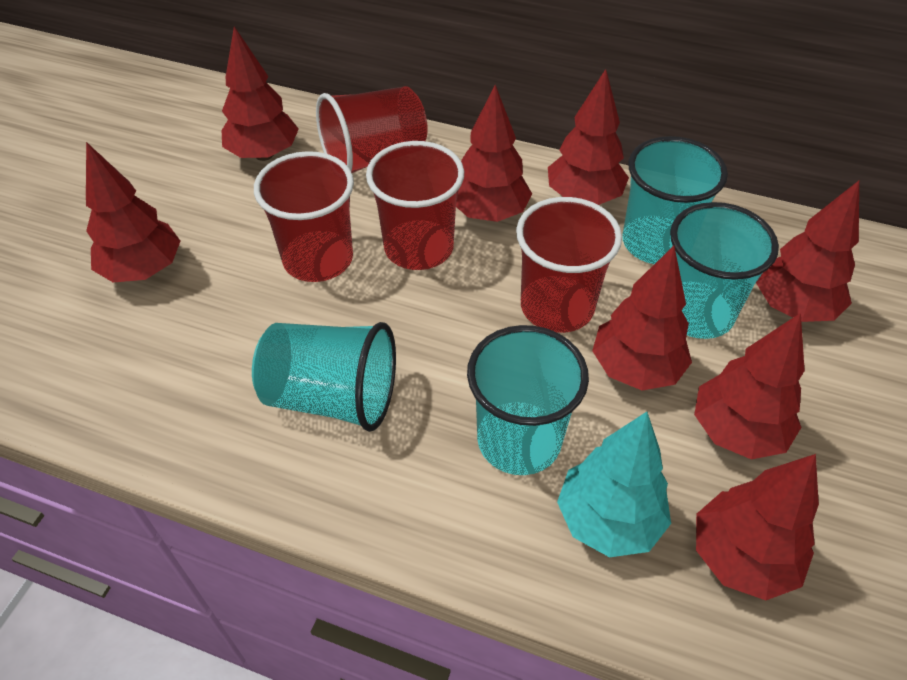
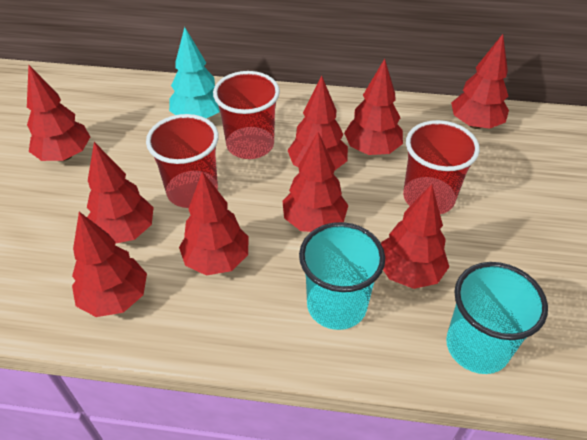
red cup: [254,151,354,282] [316,86,428,173] [366,141,464,270] [516,197,622,333] = 4 -> [146,114,219,208] [213,71,280,159] [403,120,480,214] = 3
red tree: [86,142,180,282] [222,26,299,161] [456,85,532,222] [548,69,629,205] [592,246,692,390] [694,313,805,459] [696,454,819,600] [756,181,859,322] = 8 -> [27,65,90,161] [72,212,147,317] [87,142,154,244] [179,171,249,275] [283,132,348,232] [288,76,348,171] [344,59,403,155] [381,184,449,289] [451,34,509,129] = 9
turquoise cup: [252,322,396,432] [467,325,589,475] [622,136,728,264] [670,202,779,339] = 4 -> [299,222,385,330] [446,262,548,374] = 2

